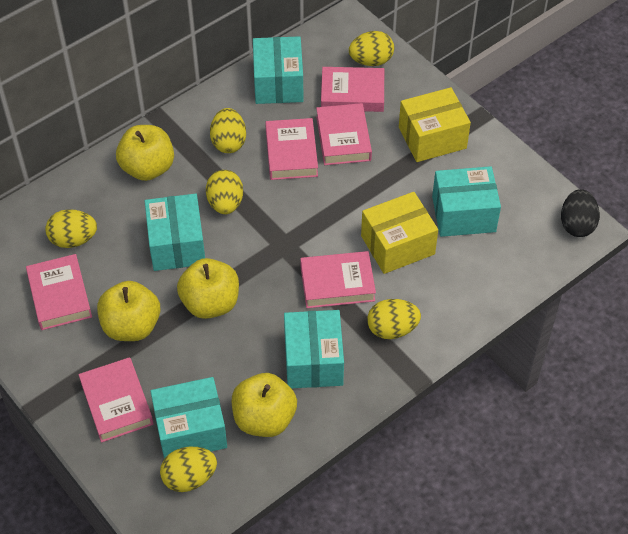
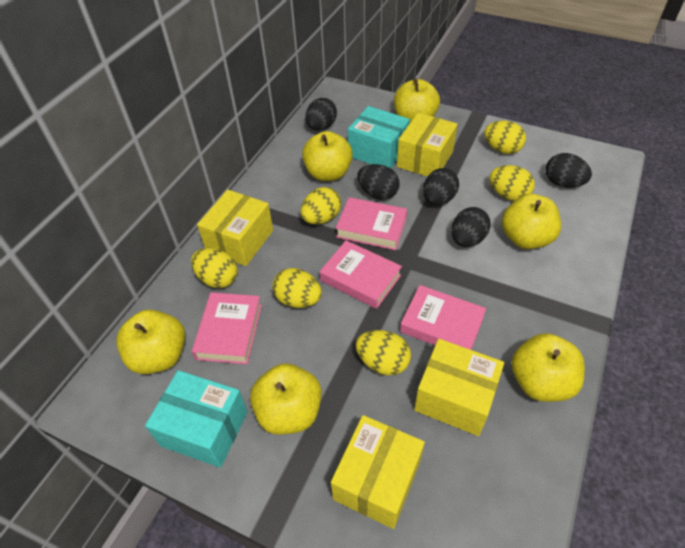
black egg: [561,189,600,237] = 1 -> [305,98,337,131] [357,164,400,200] [423,168,459,205] [451,207,491,247] [546,153,592,188] = 5
pink book: [26,254,92,330] [79,357,154,443] [265,118,318,180] [300,251,376,308] [316,103,372,165] [321,67,384,112] = 6 -> [192,292,262,364] [320,240,402,309] [336,197,407,250] [400,285,486,350] = 4
turquoise box: [145,194,205,271] [150,377,227,459] [253,36,303,104] [284,310,344,388] [432,166,501,237] = 5 -> [145,370,248,468] [348,106,410,168] = 2
yellow apple: [97,281,161,341] [116,125,174,181] [177,258,239,319] [232,373,297,437] = 4 -> [116,310,185,374] [250,363,322,435] [302,131,353,181] [394,78,440,122] [502,194,561,249] [511,333,585,402] = 6
yellow box: [361,192,438,274] [399,87,471,162] = 2 -> [197,190,273,266] [331,415,425,529] [397,113,458,177] [414,339,504,436] = 4

